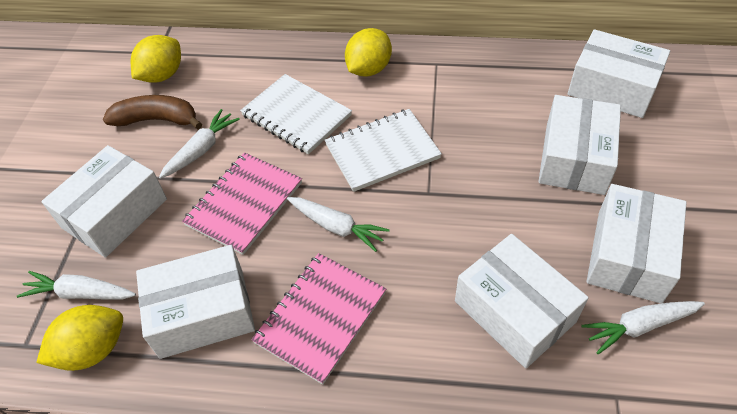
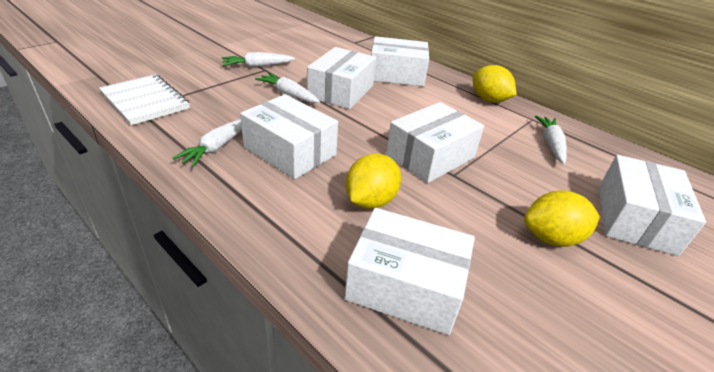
brown banana: [103,95,202,129] = 1 -> none = 0
pink notebook: [182,152,302,255] [251,253,386,385] = 2 -> none = 0
white notebook: [240,74,352,154] [325,109,442,192] = 2 -> [99,74,190,125] = 1

